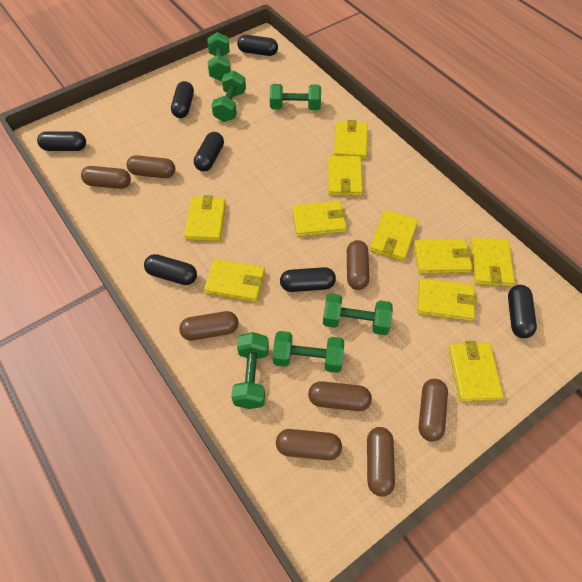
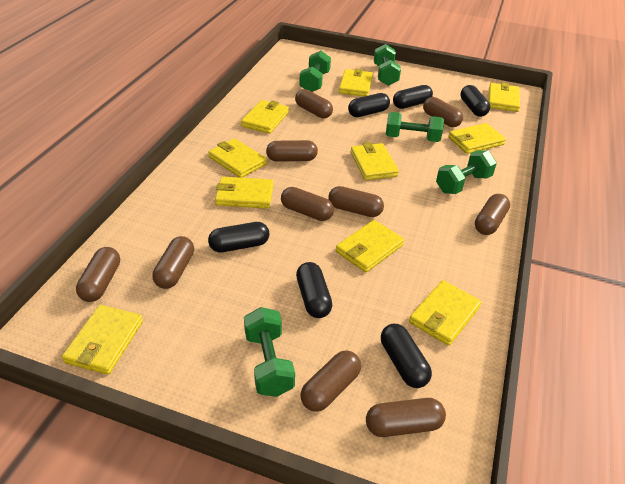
black capsule: [37,131,86,151] [144,254,197,285] [171,81,194,118] [194,132,224,171] [237,35,278,56] [280,267,336,292] [508,285,537,338] = 7 -> [208,222,270,252] [296,262,333,318] [348,93,390,117] [381,324,432,388] [393,85,433,109] [460,85,490,117] = 6
brown capsule: [81,166,131,189] [126,155,175,178] [179,311,238,341] [276,429,342,460] [308,381,372,411] [347,240,369,290] [367,427,395,496] [418,379,448,442] = 8 -> [76,247,120,302] [152,236,194,289] [266,140,318,162] [281,187,334,221] [295,89,333,118] [300,350,361,412] [328,186,384,217] [366,398,446,437] [423,97,463,127] [475,194,510,235] = 10
green dumbbell: [207,32,231,81] [211,71,246,122] [231,332,269,409] [270,84,321,110] [272,331,344,373] [323,293,393,335] = 6 -> [244,307,295,397] [299,51,331,92] [374,44,401,86] [386,112,444,142] [436,150,497,194] = 5

